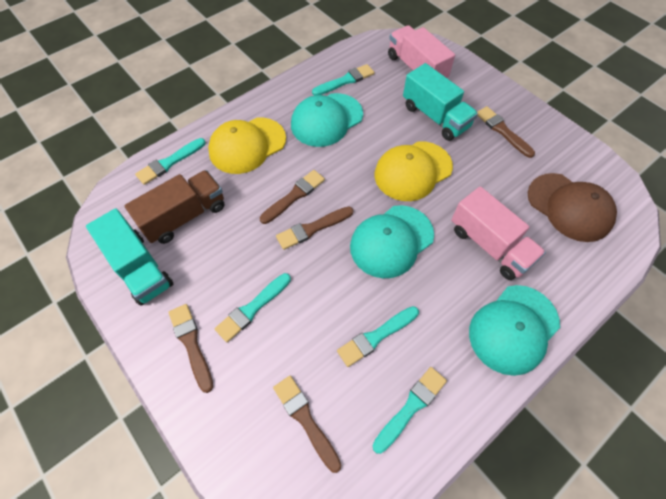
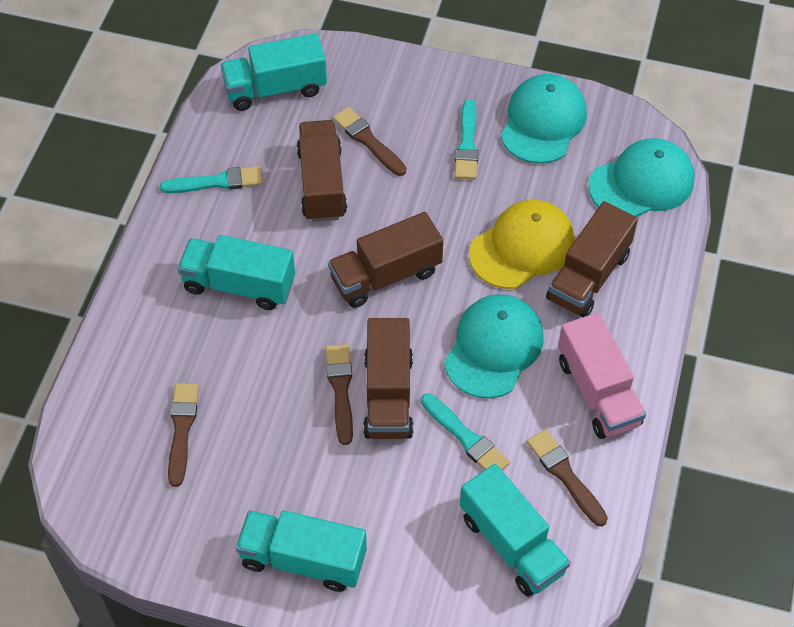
brown brush: [168,304,213,393] [260,170,325,224] [273,376,342,473] [276,207,353,250] [477,106,535,158] = 5 -> [168,383,199,487] [326,344,353,445] [333,107,406,176] [527,429,608,526] = 4
brown cap: [528,173,617,242] = 1 -> none = 0
brown truck: [125,170,224,244] = 1 -> [297,120,347,222] [328,212,443,308] [363,318,414,439] [546,201,638,317] = 4
pink truck: [388,25,455,78] [451,186,546,280] = 2 -> [558,313,646,439] = 1
turquoise brush: [135,138,206,185] [215,273,291,342] [312,64,374,95] [337,306,419,367] [372,367,447,454] = 5 -> [160,166,263,193] [421,393,510,470] [455,99,478,180] = 3
turquoise truck: [86,208,173,306] [403,63,478,141] = 2 -> [178,235,295,310] [221,33,327,111] [236,510,367,592] [460,464,570,597] = 4
yellow cap: [208,118,286,174] [375,141,453,201] = 2 -> [469,200,575,289] = 1

